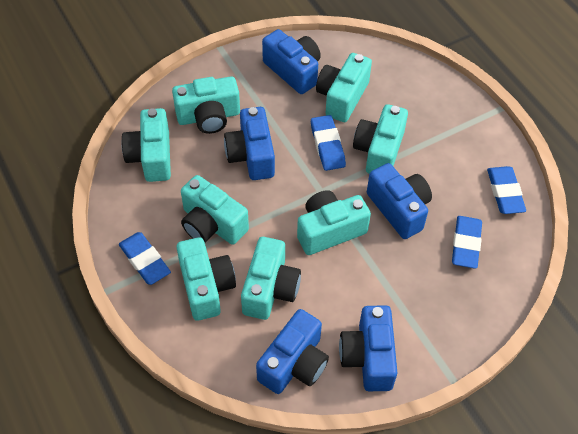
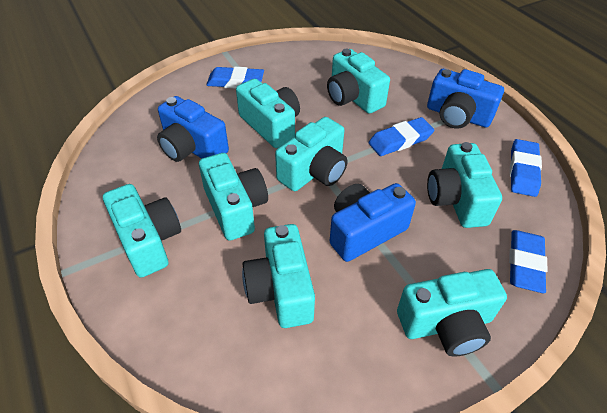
blue camera: [224,107,275,180] [256,309,329,394] [262,29,321,94] [339,305,397,391] [367,163,432,239] = 5 -> [157,96,229,162] [330,183,416,262] [427,69,504,128] = 3

